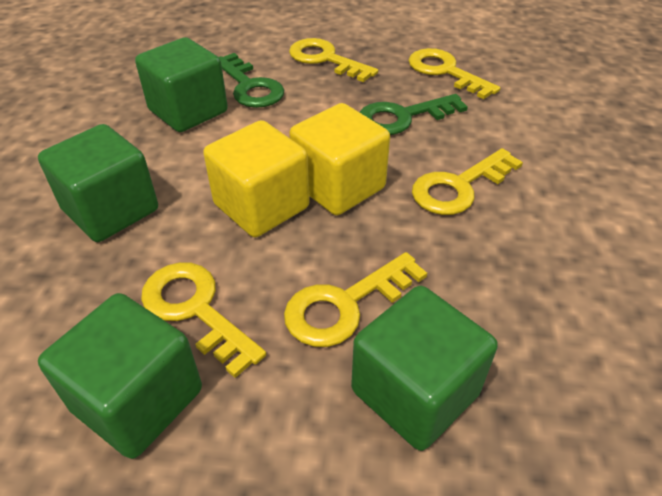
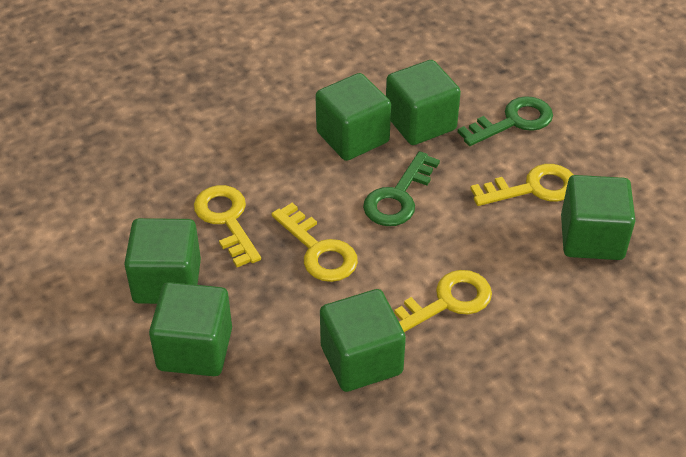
green cube: [38,124,158,242] [38,293,202,459] [135,37,228,132] [351,286,498,451] = 4 -> [124,218,201,304] [149,282,232,376] [316,73,391,161] [320,289,406,392] [386,60,461,145] [561,175,635,260] = 6
yellow cube: [203,120,310,237] [289,103,390,215] = 2 -> none = 0
yellow key: [141,262,266,378] [284,252,427,347] [289,38,378,82] [408,48,500,99] [412,148,523,215] = 5 -> [194,185,261,267] [271,203,358,282] [394,270,492,332] [470,164,573,206] = 4

